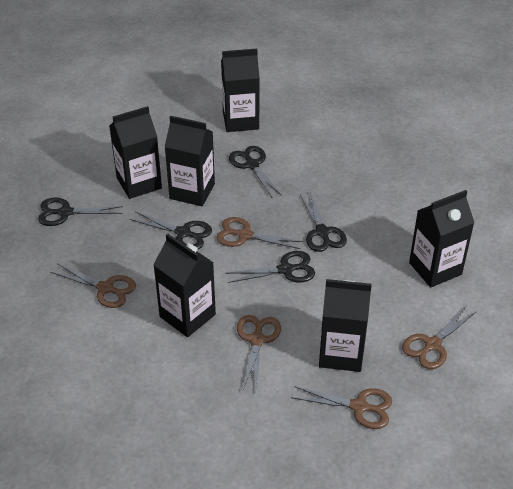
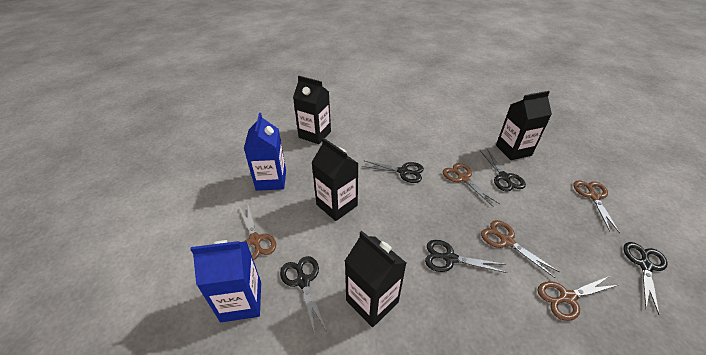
black carton: [109,106,162,199] [153,233,216,337] [165,116,215,206] [221,49,260,132] [319,279,372,372] [409,190,475,287] = 6 -> [293,76,331,144] [311,138,359,221] [345,231,406,327] [496,91,552,160] = 4
blue carton: none = 0 -> [190,240,261,322] [244,113,286,191] = 2

